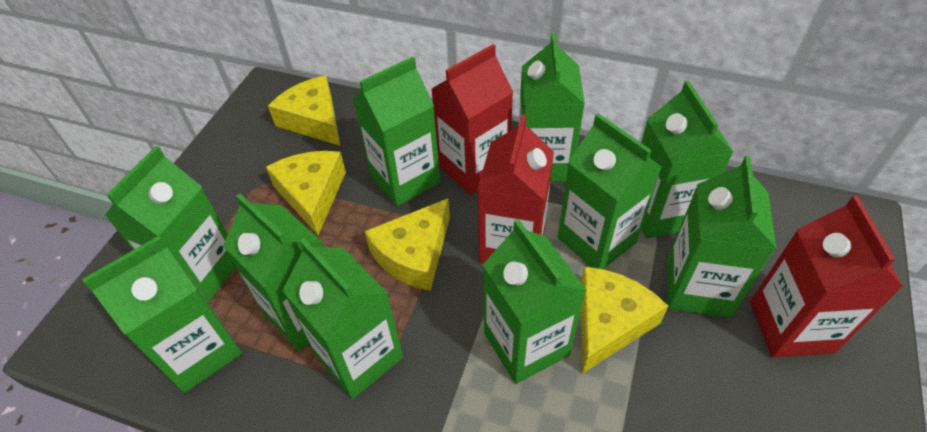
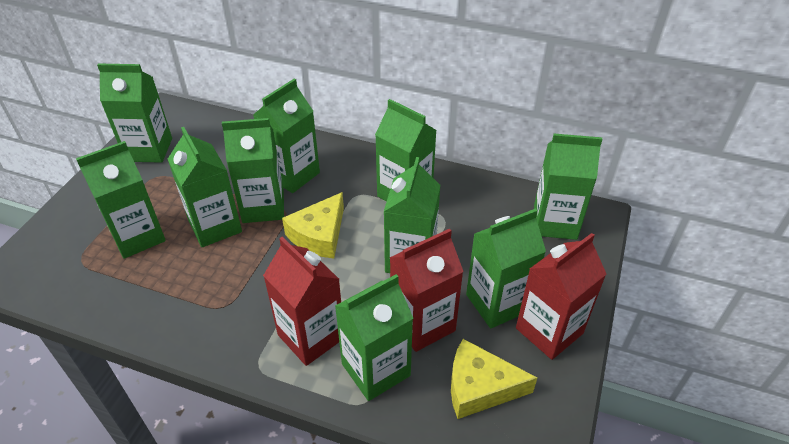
yellow cheese: [266,151,346,235] [268,75,340,146] [364,198,450,291] [581,267,668,374] = 4 -> [282,192,344,258] [451,339,537,419] = 2

